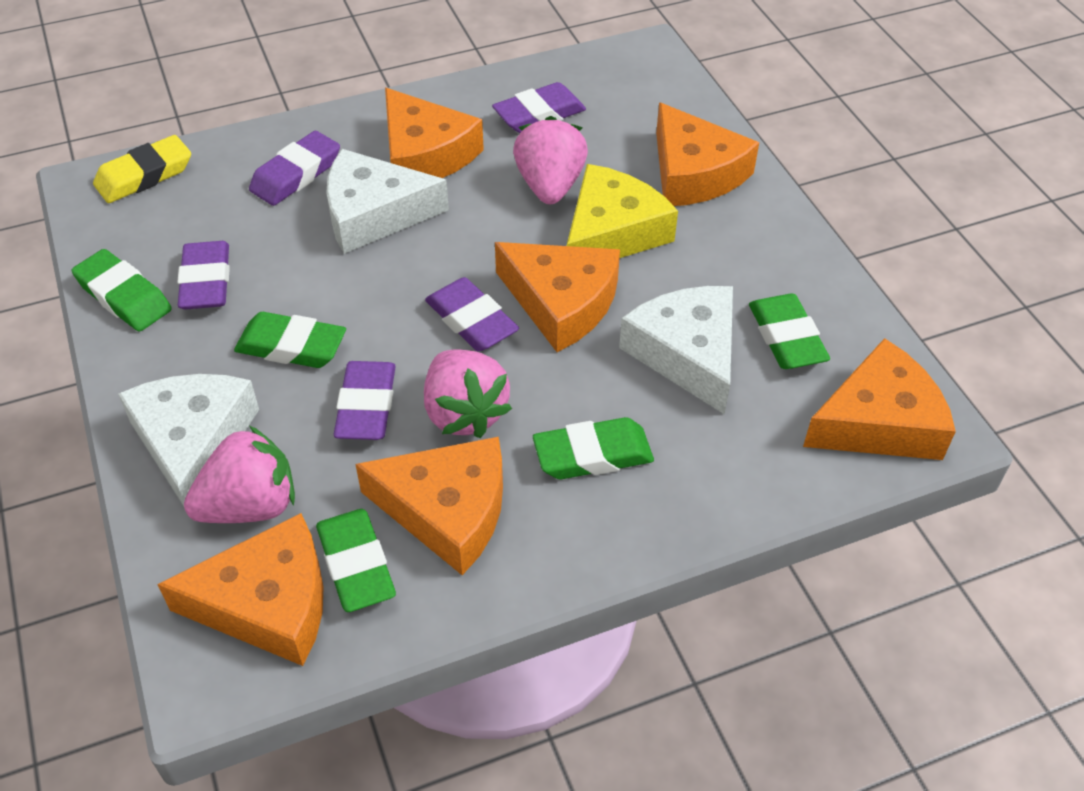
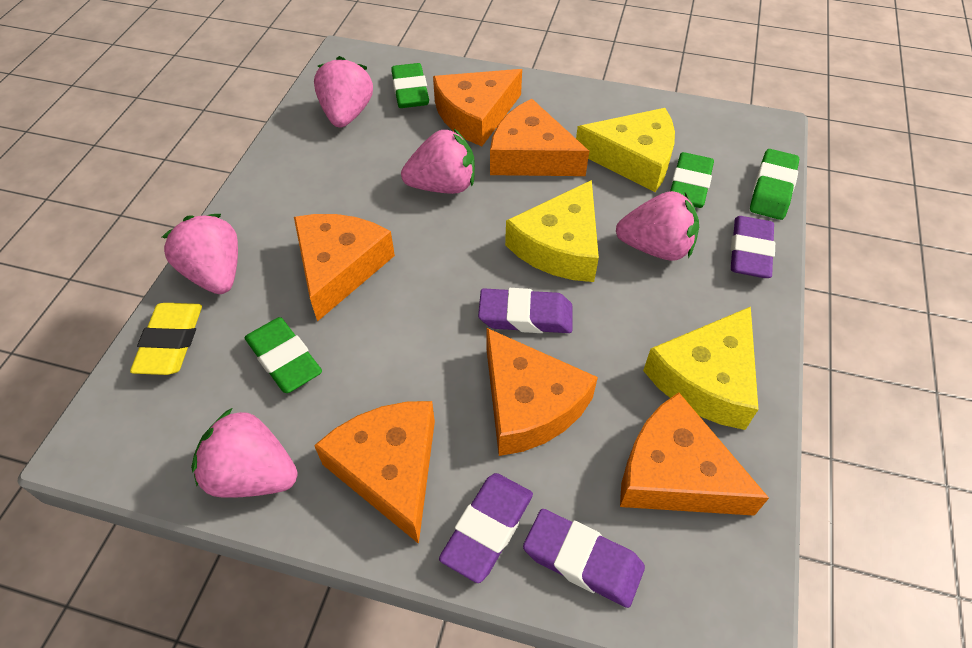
green eraser: [71,249,172,332] [234,312,346,368] [316,509,396,612] [533,417,654,479] [749,294,830,369] = 5 -> [245,317,322,393] [391,63,429,108] [670,152,714,208] [750,149,799,220] = 4
pink strawberry: [184,426,295,523] [424,349,512,438] [513,116,588,204] = 3 -> [162,214,238,294] [191,408,298,498] [314,56,373,128] [401,129,475,194] [616,191,699,261] = 5
purple eraser: [177,241,230,310] [249,131,340,206] [334,361,396,440] [425,277,519,351] [492,82,586,133] = 5 -> [439,473,533,583] [478,288,572,333] [523,509,645,608] [731,216,775,278] = 4
white cheese: [118,374,259,506] [326,149,449,254] [619,286,733,414] = 3 -> none = 0
yellow cheese: [567,164,678,258] = 1 -> [505,180,599,282] [576,108,675,192] [643,307,758,430] = 3

